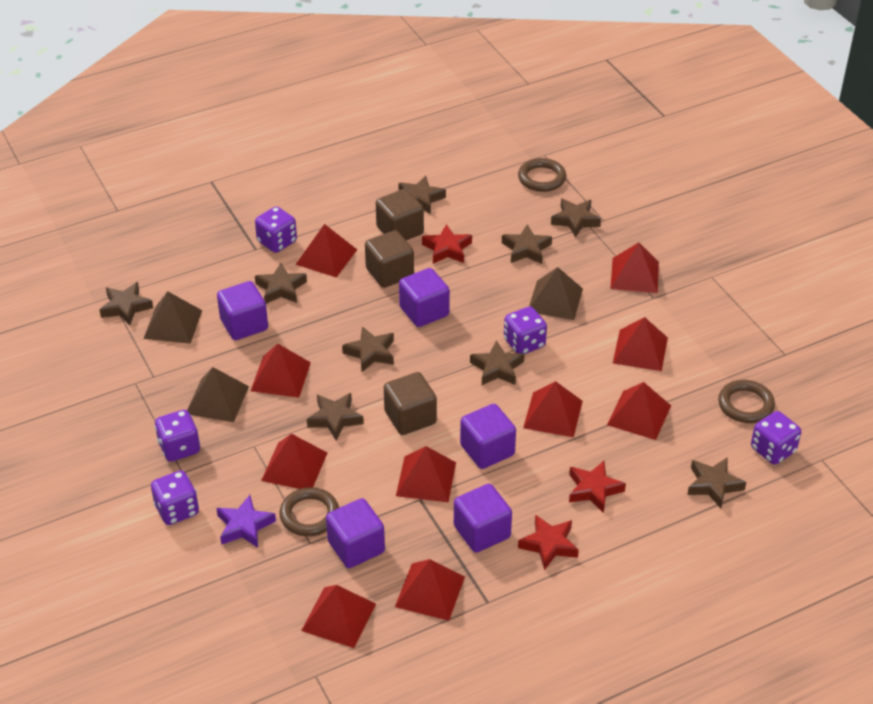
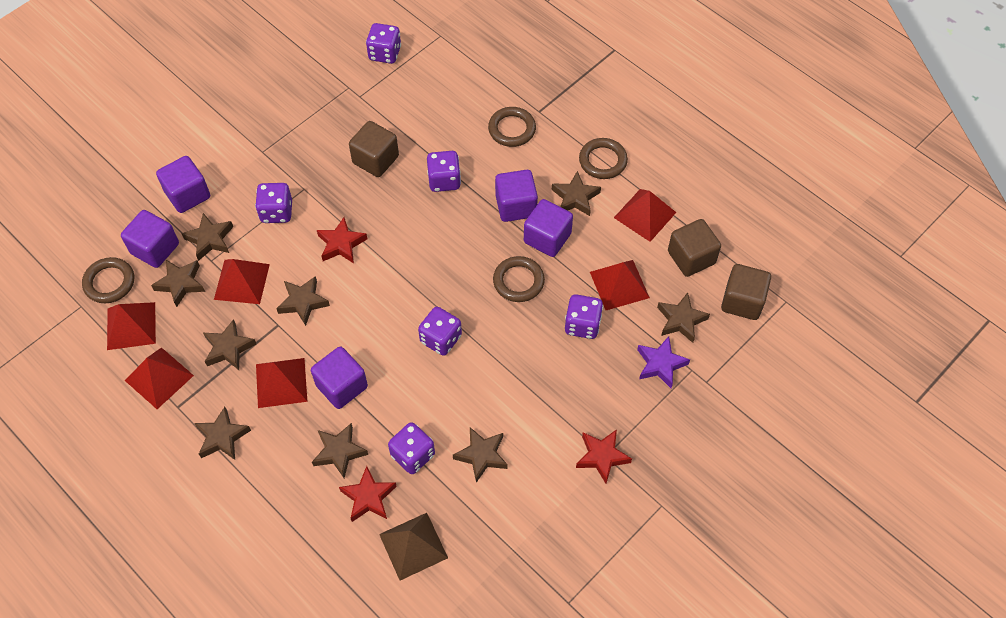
brown pyramid: [143,291,202,344] [187,367,249,422] [529,267,583,320] = 3 -> [379,513,448,581] = 1
brown ring: [279,487,339,536] [518,158,566,192] [718,380,775,423] = 3 -> [82,257,134,303] [488,107,536,147] [493,256,545,302] [579,138,628,179] = 4
purple dice: [151,470,199,525] [155,410,200,462] [255,207,297,253] [504,307,547,354] [751,411,801,464] = 5 -> [255,183,292,223] [366,23,401,64] [388,422,435,474] [418,307,462,356] [427,151,461,192] [565,294,603,339] = 6
red pyramid: [251,343,311,398] [261,434,327,489] [295,224,357,278] [301,585,376,648] [395,559,465,621] [396,446,456,502] [523,381,583,437] [607,382,671,440] [610,242,659,293] [613,317,668,371] = 10 -> [107,302,156,350] [125,347,194,409] [214,259,270,304] [256,358,308,408] [590,260,650,310] [614,189,677,242] = 6

